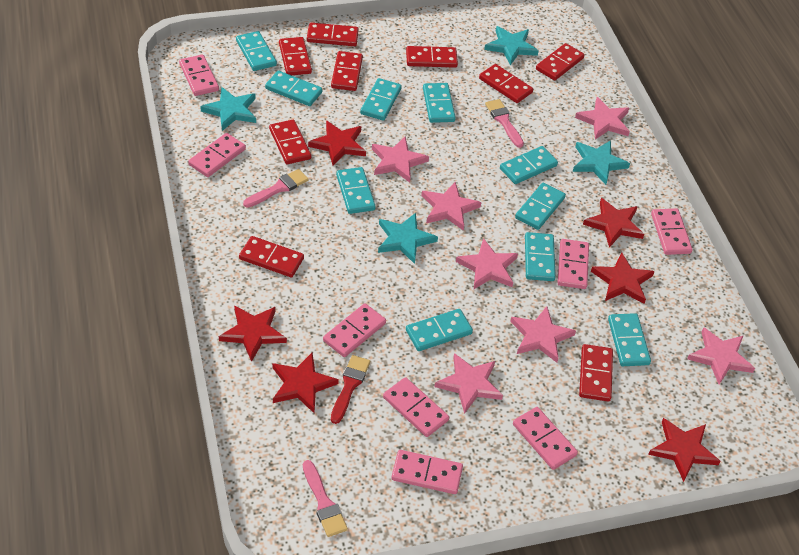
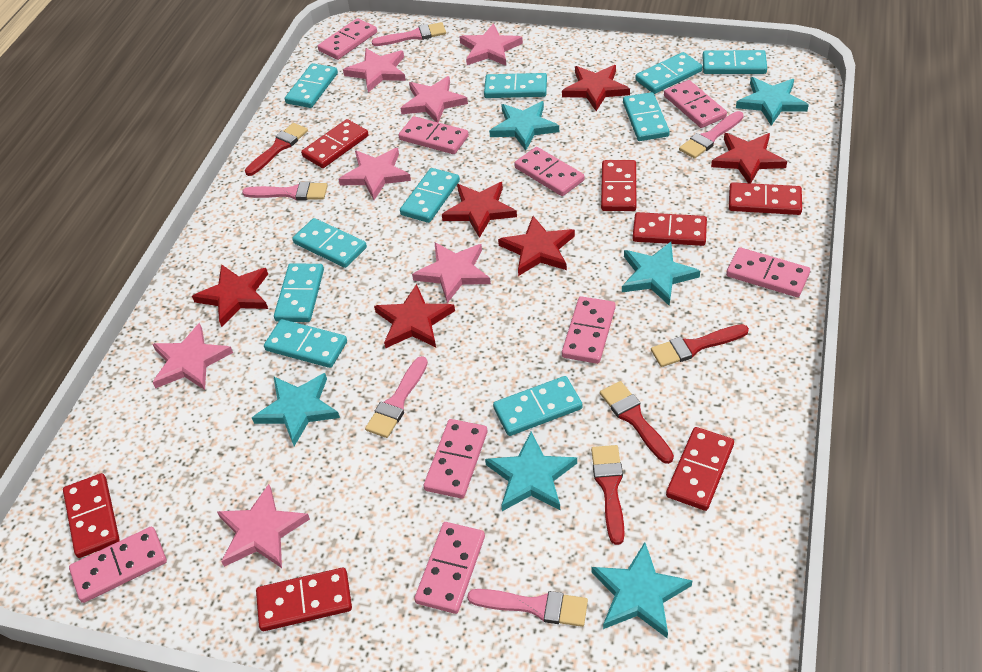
pink brush: [243,169,309,208] [303,460,348,537] [485,99,524,148] = 3 -> [242,182,328,200] [365,356,428,438] [372,22,446,46] [467,589,588,627] [679,111,744,159] = 5
pink domino: [179,55,219,96] [188,133,246,177] [323,303,386,357] [383,377,449,437] [391,450,463,494] [513,407,578,470] [558,239,589,289] [651,208,693,255] = 8 -> [69,527,167,603] [318,18,377,60] [398,116,469,154] [414,522,485,614] [424,419,488,499] [514,147,585,196] [562,296,616,364] [664,80,727,128] [726,247,810,297] = 9
red brush: [331,355,370,424] = 1 -> [245,123,308,176] [591,445,624,545] [600,381,674,464] [651,324,749,367] = 4
red domino: [239,236,304,278] [269,120,311,164] [279,37,312,75] [307,23,359,46] [331,51,363,91] [406,46,458,68] [479,64,533,103] [536,43,584,81] [579,344,613,401] = 9 -> [63,473,120,558] [256,568,352,631] [301,119,368,168] [601,160,636,211] [633,212,707,246] [666,427,734,511] [729,182,802,215] = 7
turquoise star: [200,87,256,131] [378,213,438,264] [484,26,539,65] [573,140,630,185] = 4 -> [252,373,340,446] [485,432,577,511] [489,101,559,151] [591,542,693,638] [622,242,700,306] [736,77,809,126] = 6

